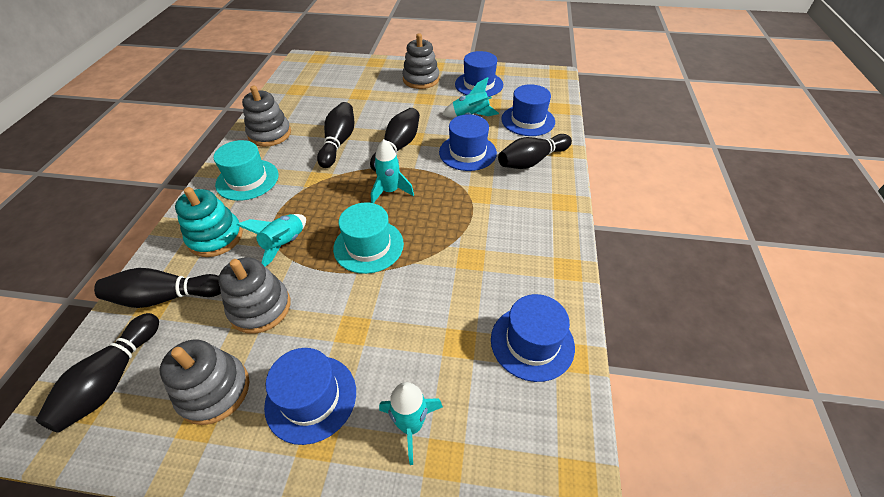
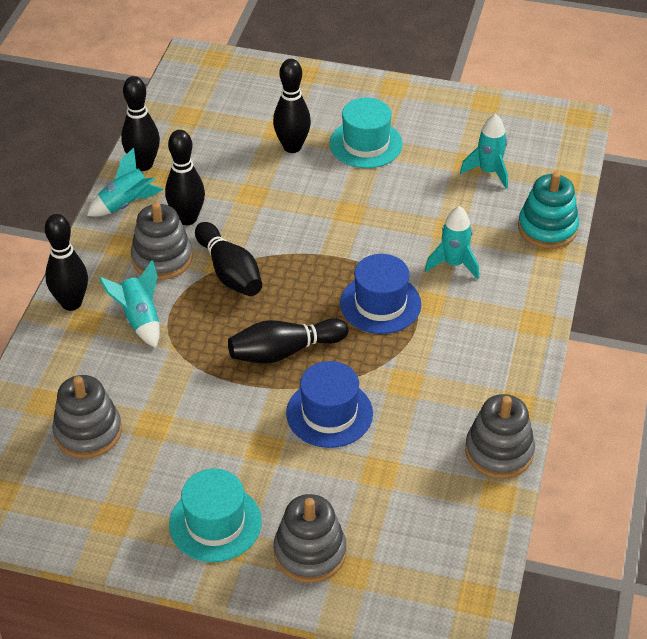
black bowling pin: [36,313,159,433] [94,268,221,308] [317,102,354,168] [370,108,420,172] [498,134,572,169] = 5 -> [45,214,88,311] [121,76,160,171] [165,130,205,225] [195,222,262,296] [228,318,348,364] [273,59,311,153] = 6
blue hat: [264,348,356,445] [439,114,497,171] [455,51,503,97] [491,294,575,382] [501,84,555,136] = 5 -> [286,361,373,448] [340,254,421,334] = 2

